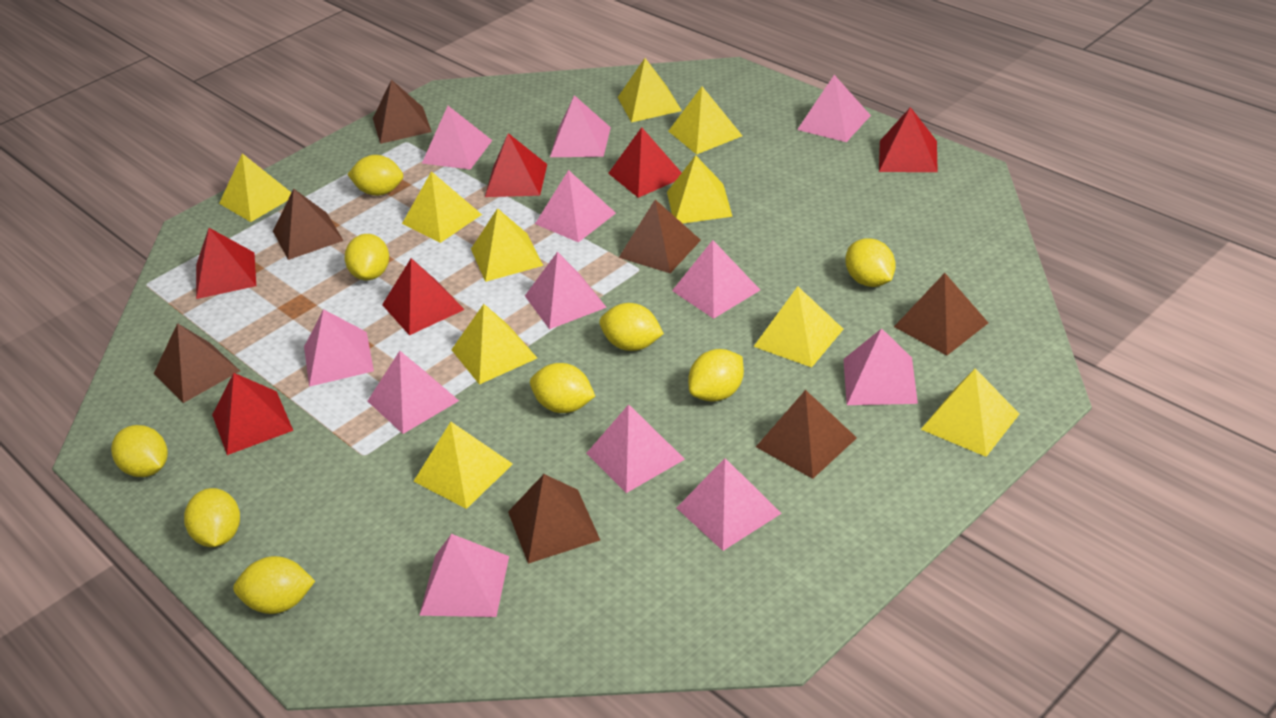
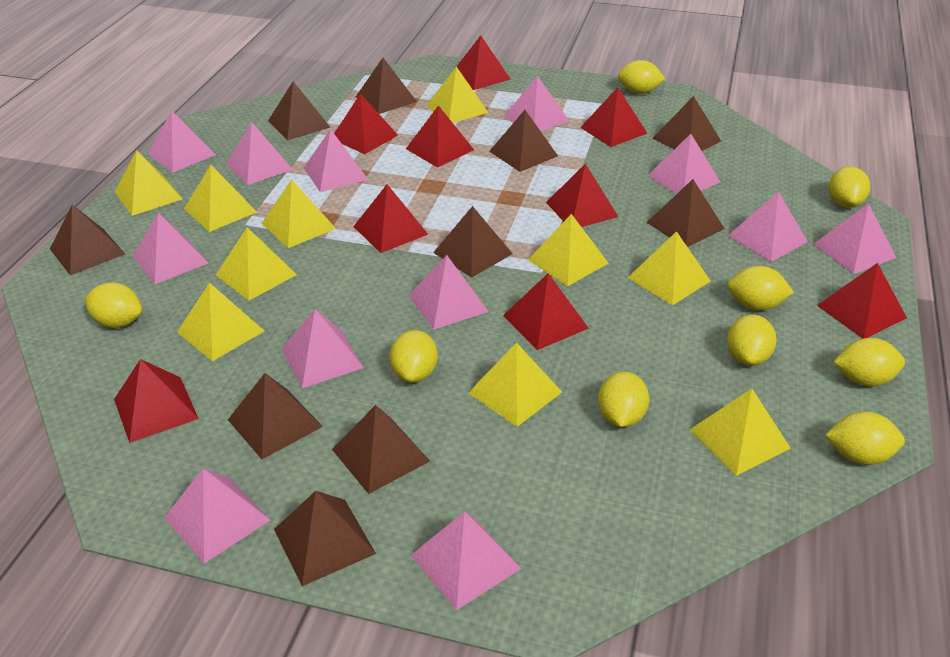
brown pyramid: [154,323,240,403] [273,189,344,260] [373,80,432,144] [508,474,600,564] [619,199,701,273] [756,390,857,479] [894,273,988,355] = 7 -> [50,205,125,275] [228,373,323,459] [268,81,330,140] [274,491,376,586] [332,405,430,494] [356,58,417,114] [433,206,513,278] [489,110,558,172] [646,179,725,247] [653,96,721,151] = 10
red pyramid: [196,228,256,299] [212,373,293,455] [382,258,465,335] [485,133,547,197] [608,127,682,198] [879,107,938,172] = 6 -> [114,359,199,443] [334,93,398,154] [353,184,428,253] [406,105,474,168] [457,35,511,90] [503,273,589,350] [546,163,618,227] [580,87,647,147] [817,263,907,338] = 9

